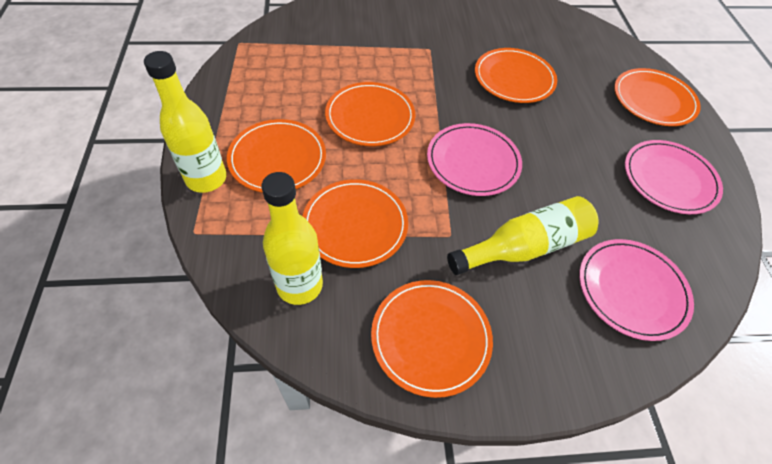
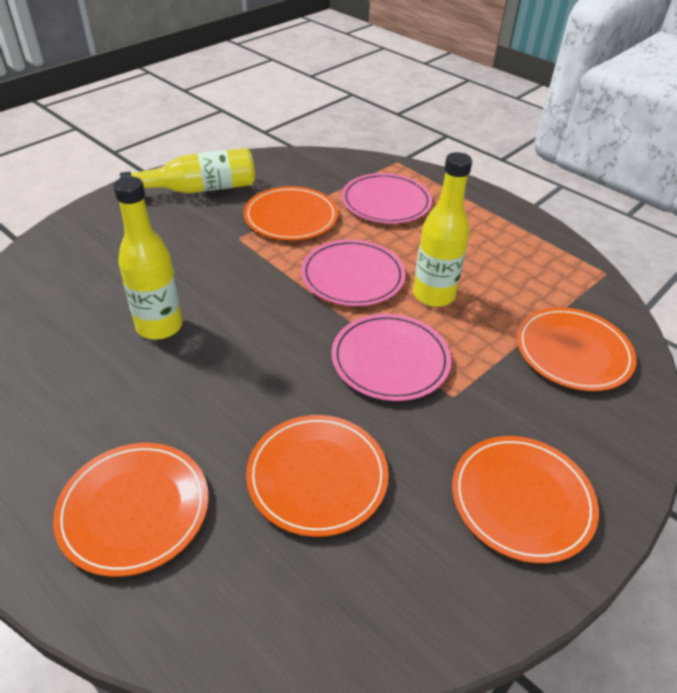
orange plate: [227,119,326,193] [302,179,408,268] [325,82,415,146] [371,280,493,398] [475,48,557,103] [614,68,701,126] = 6 -> [53,443,209,577] [244,186,338,240] [246,415,389,537] [452,436,599,563] [517,307,637,391] = 5

